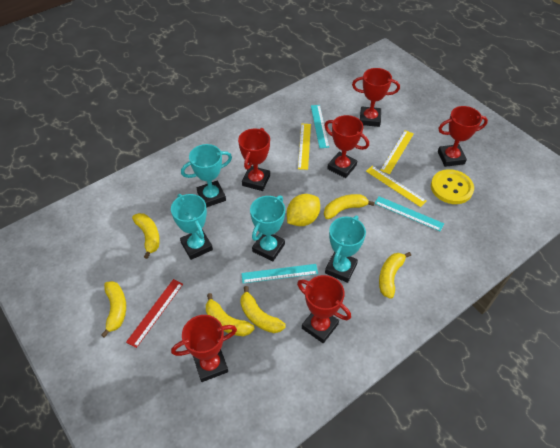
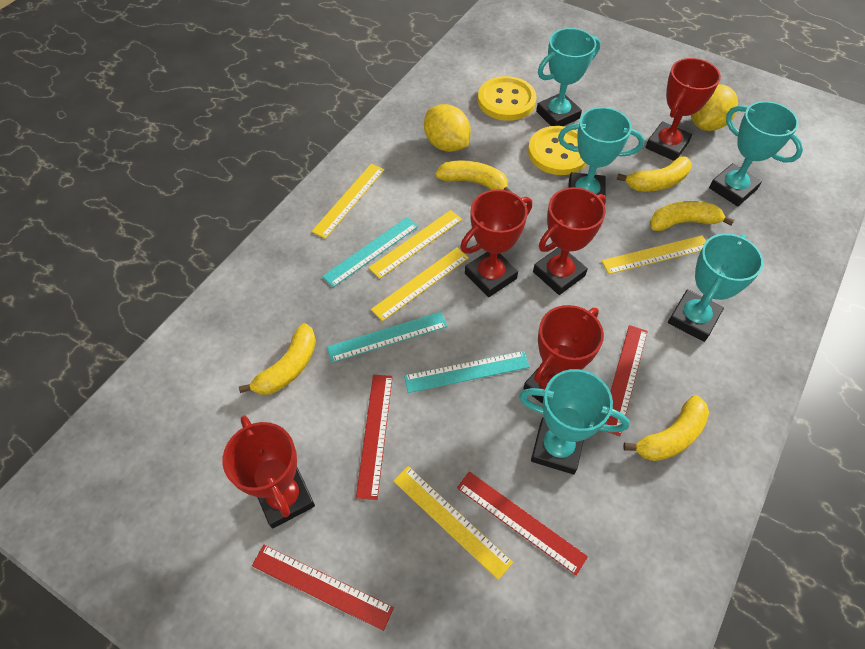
red ruler: [126,279,183,348] = 1 -> [252,545,394,631] [356,375,393,500] [457,471,588,575] [605,325,648,436] = 4
red trophy: [171,315,237,382] [238,128,270,191] [297,275,351,343] [324,115,369,178] [352,68,400,127] [438,106,488,167] = 6 -> [223,416,315,529] [460,189,532,297] [523,305,604,404] [533,187,606,295] [645,58,721,161] = 5
turquoise trophy: [171,194,213,260] [181,144,232,208] [250,195,285,261] [325,216,366,283] = 4 -> [519,369,630,474] [536,28,601,126] [558,107,644,196] [668,233,763,342] [709,101,803,207] = 5
yellow banana: [101,281,126,338] [132,213,160,259] [206,293,254,336] [240,286,286,333] [324,194,375,219] [379,252,411,299] = 6 -> [239,323,316,395] [435,160,513,193] [616,156,692,192] [623,395,709,461] [650,201,734,231] = 5
yellow button: [431,169,474,204] = 1 -> [478,76,537,121] [528,126,587,175] = 2
yellow lemon: [287,194,320,226] = 1 -> [424,104,471,152] [691,84,738,131] = 2
yellow ruler: [298,124,311,170] [366,166,426,207] [380,130,414,174] = 3 -> [311,164,384,239] [368,210,462,279] [371,248,469,321] [394,466,513,580] [602,235,706,274] = 5

